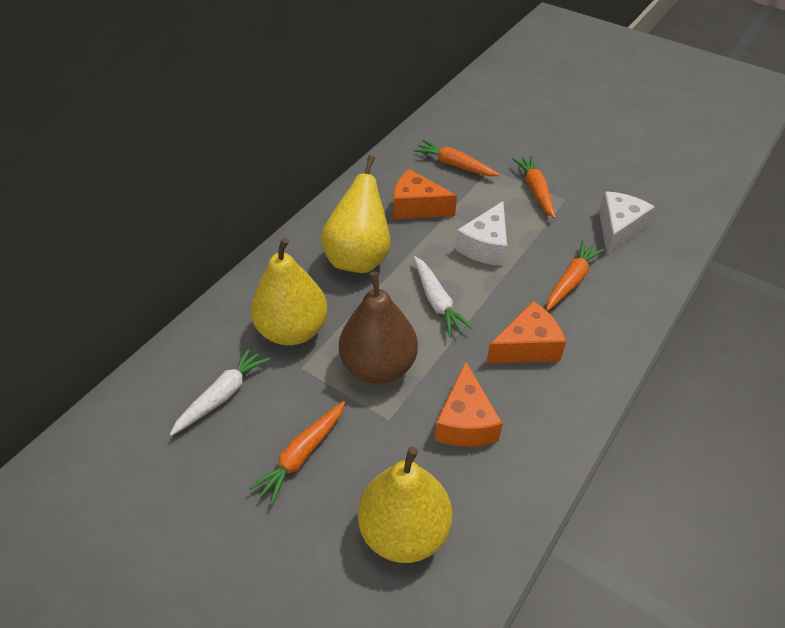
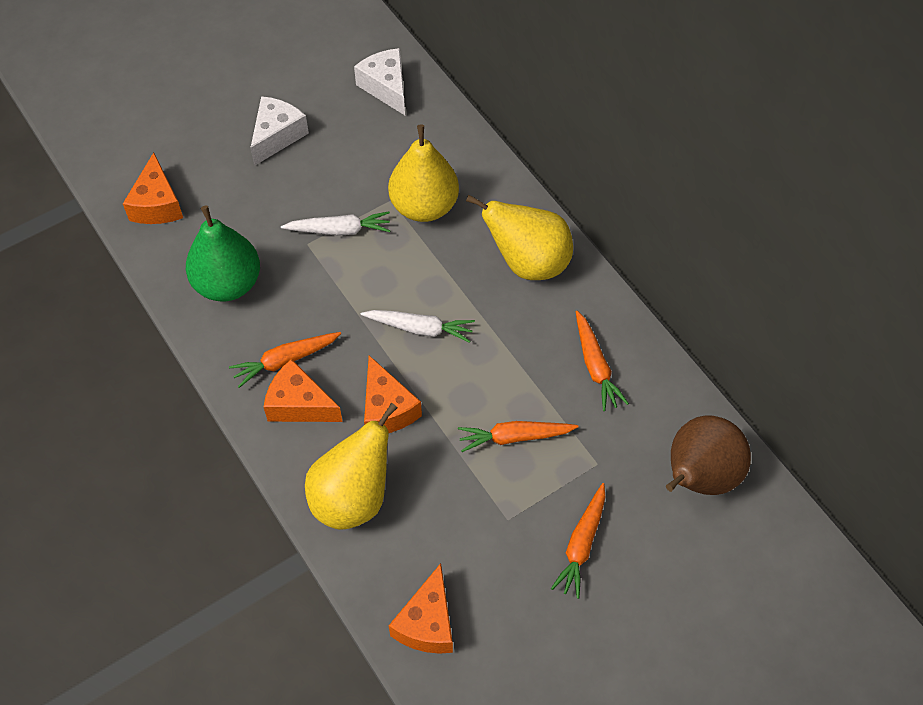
green pear: none = 0 -> [186,205,260,301] = 1
orange cheese: [393,169,457,219] [435,361,503,447] [487,301,566,363] = 3 -> [123,152,183,224] [264,359,343,422] [364,355,422,433] [389,563,453,654] = 4

